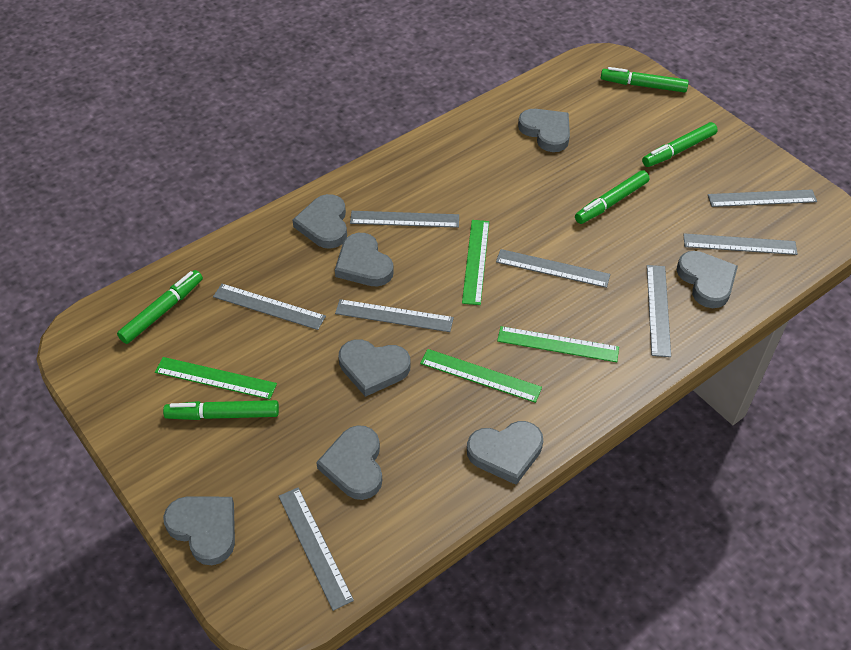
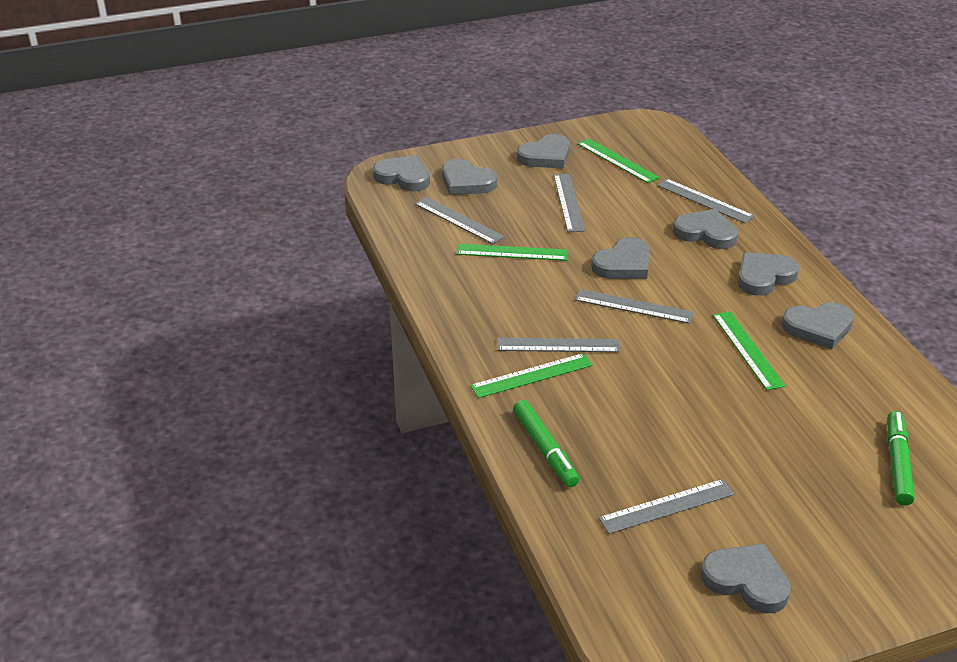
green marker: [117,270,203,344] [163,400,279,420] [575,170,649,224] [601,67,689,93] [642,122,718,167] = 5 -> [513,400,579,487] [888,411,915,506] = 2
grey ruler: [213,284,326,330] [279,487,354,611] [335,299,454,332] [350,211,459,228] [496,249,610,288] [647,265,671,357] [683,233,798,255] [708,189,817,207] = 8 -> [415,197,504,244] [497,338,620,352] [554,174,585,232] [575,289,693,324] [599,479,734,534] [657,179,754,223] = 6

